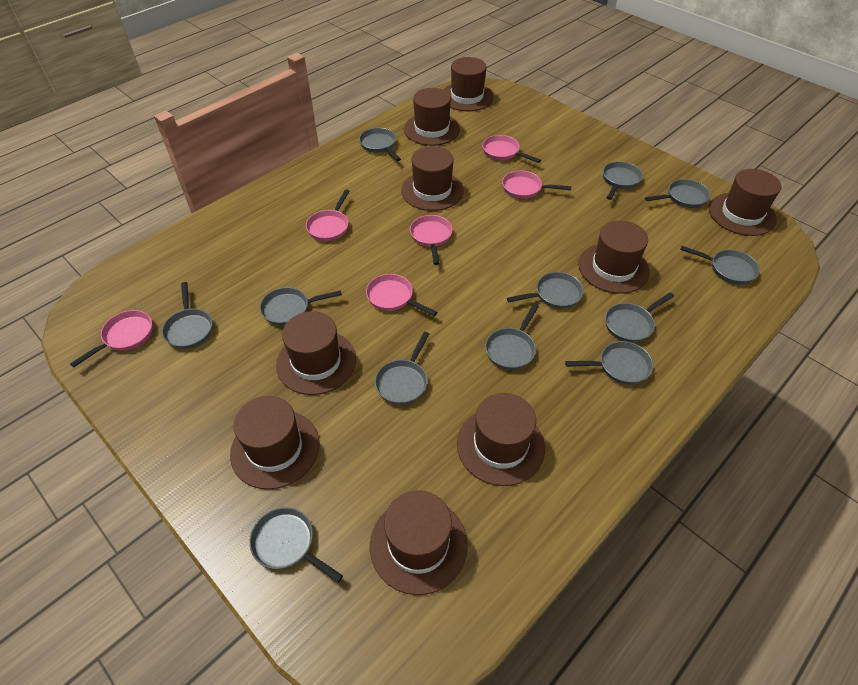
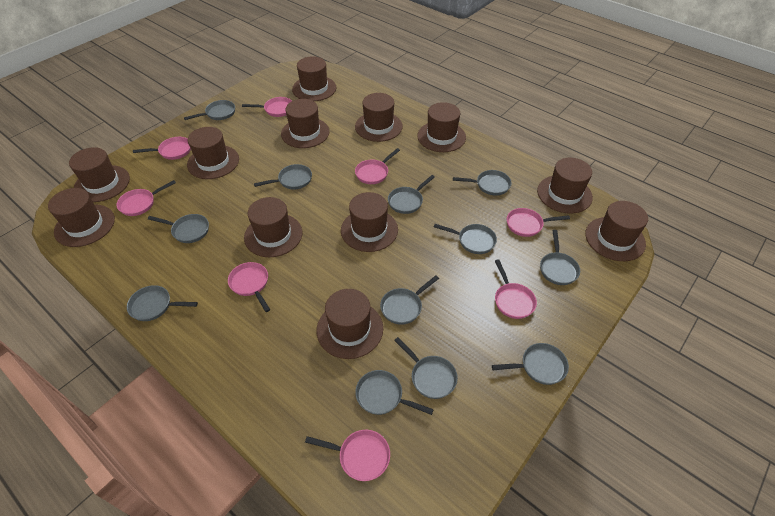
brown hat: [230,396,319,489] [276,311,356,395] [370,490,468,595] [401,146,464,211] [404,88,460,146] [444,57,494,111] [457,393,545,486] [578,221,650,294] [709,169,781,236] = 9 -> [48,188,115,247] [69,147,130,202] [187,127,239,179] [244,197,302,257] [281,99,330,148] [292,56,336,101] [317,289,383,359] [341,192,398,252] [355,93,403,142] [417,102,466,152] [537,158,593,214] [585,201,648,261] = 12
pink pan: [70,310,152,367] [306,189,350,241] [366,274,437,316] [410,215,452,265] [482,135,541,163] [502,171,572,199] = 6 -> [116,180,176,216] [133,137,191,160] [228,262,270,312] [242,97,292,117] [305,430,390,481] [355,148,400,184] [495,259,537,319] [507,208,570,237] = 8

